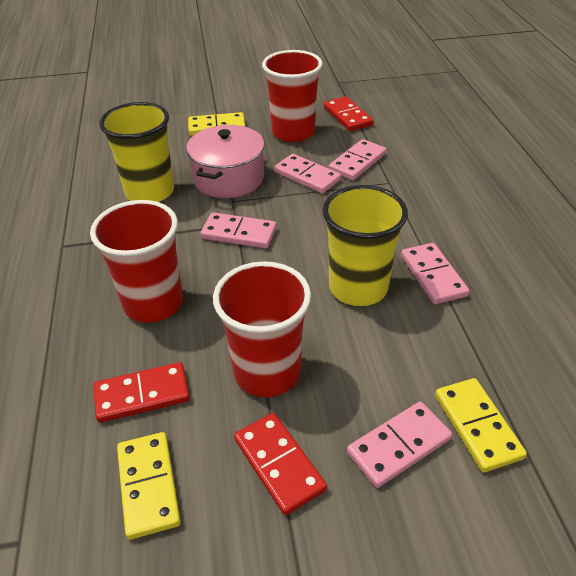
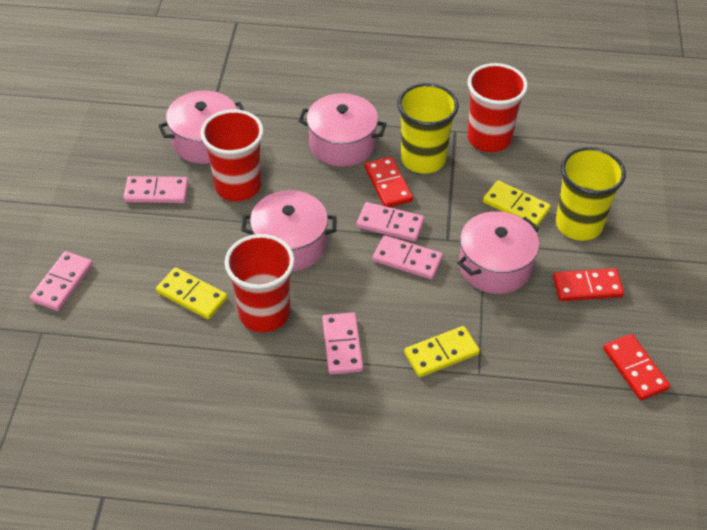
pink pot: [187,125,265,198] = 1 -> [158,91,245,164] [242,190,336,271] [298,93,386,167] [457,211,539,294] = 4

